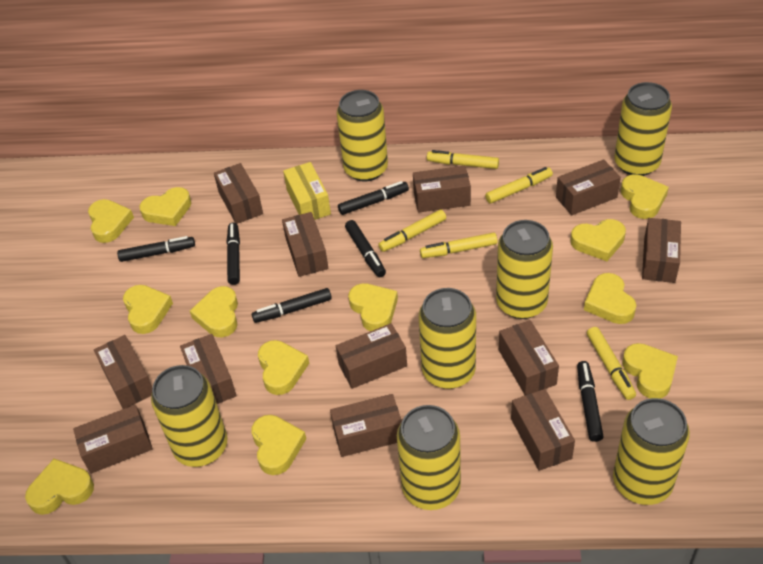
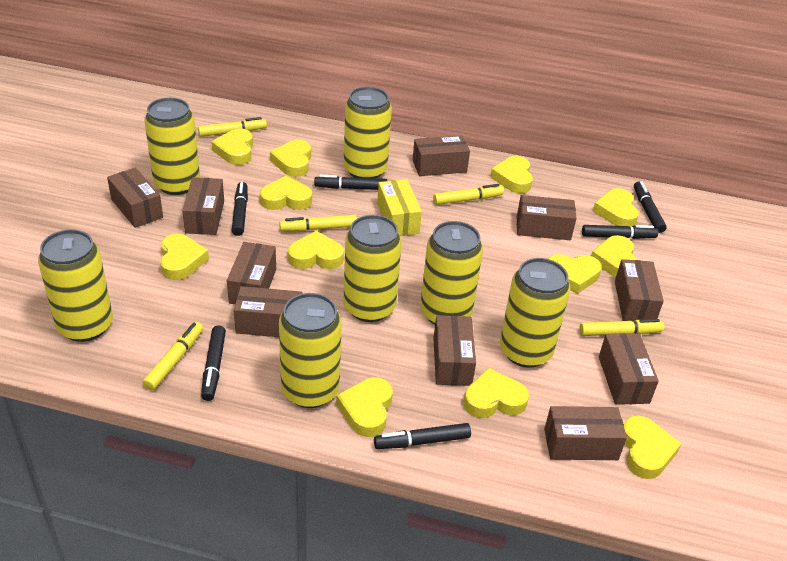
brown box: [73,405,153,474] [94,335,152,409] [180,334,237,404] [214,163,263,224] [282,212,328,277] [330,394,402,457] [336,323,407,389] [413,166,471,213] [499,320,559,395] [511,389,575,471] [556,159,621,215] [642,218,681,283] = 12 -> [107,168,163,228] [182,177,224,235] [227,242,276,304] [234,286,303,337] [413,135,470,176] [433,315,476,386] [517,195,577,240] [544,406,627,460] [599,333,659,405] [615,259,664,321] = 10

